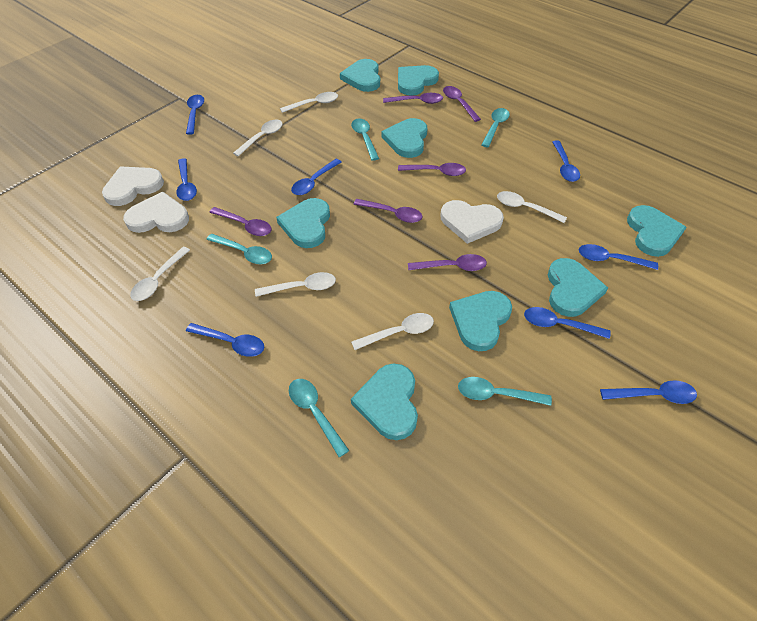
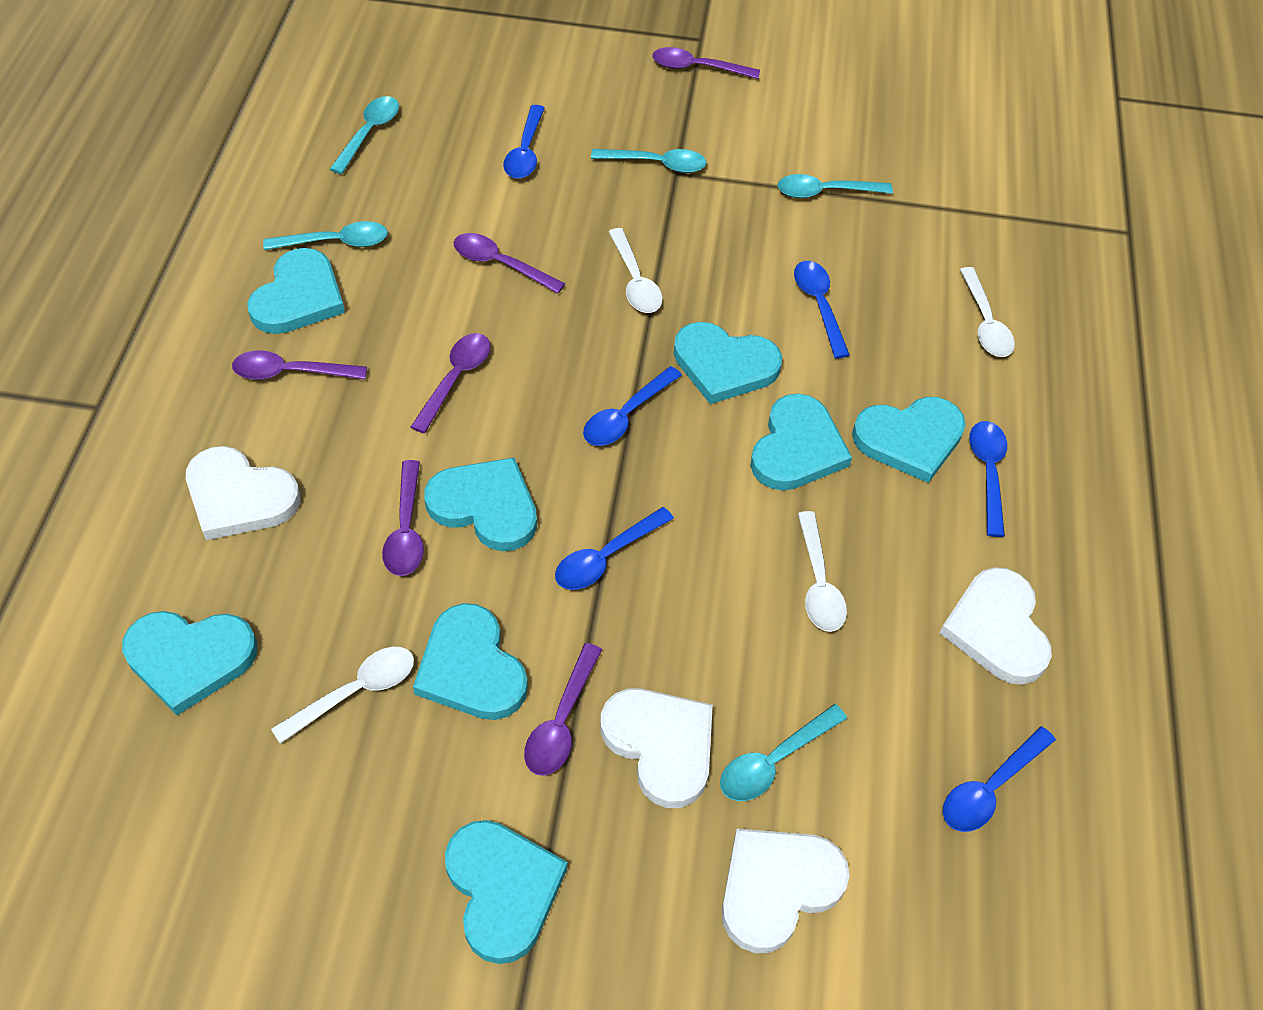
blue spoon: [176,158,197,201] [186,95,204,135] [186,323,264,357] [291,159,341,195] [524,307,611,339] [552,140,580,182] [579,244,658,270] [600,380,697,404] = 8 -> [503,105,545,179] [555,507,674,590] [583,366,682,446] [794,261,850,358] [943,726,1056,832] [969,421,1007,537] = 6
white heart: [102,166,164,206] [123,192,189,233] [440,200,504,244] = 3 -> [186,446,300,540] [600,688,713,808] [722,828,850,953] [939,567,1052,685] = 4
white spoon: [130,247,190,301] [233,120,283,157] [255,272,336,297] [280,92,338,113] [351,313,434,350] [497,191,567,223] = 6 -> [271,647,414,744] [608,228,663,313] [798,511,847,632] [960,267,1015,357] = 4

